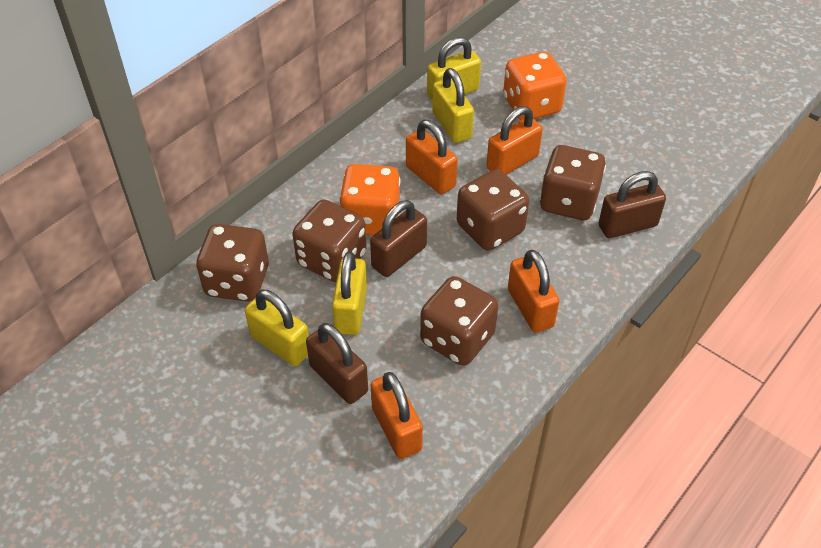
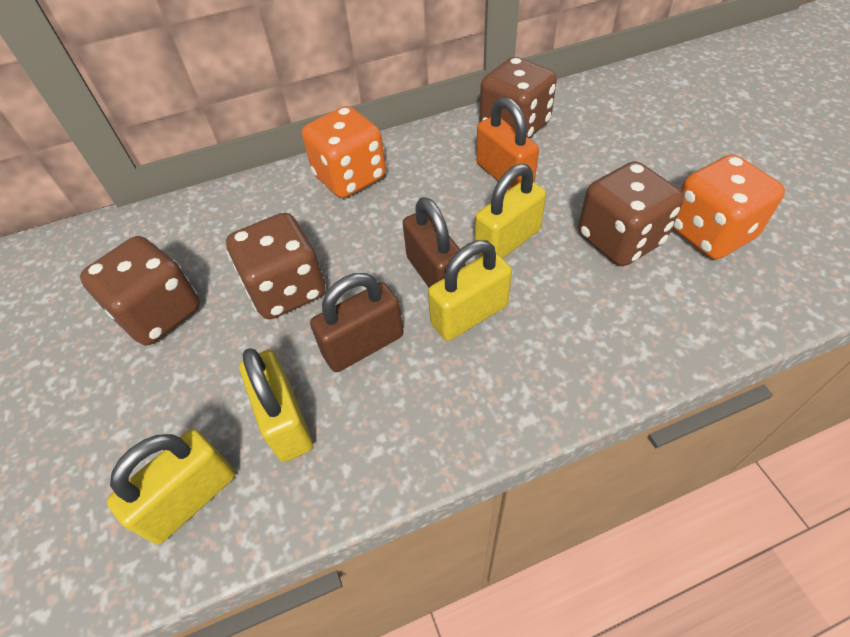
brown dice: [196,224,269,302] [292,200,367,282] [420,276,498,366] [457,169,529,251] [540,145,606,220] = 5 -> [80,236,200,345] [226,213,326,319] [480,57,557,138] [578,161,684,266] = 4
brown padlock: [306,323,368,404] [370,200,427,277] [599,171,666,238] = 3 -> [310,273,404,372] [403,197,465,287] = 2
orange padlock: [371,372,423,459] [406,120,458,194] [486,106,543,175] [508,250,560,333] = 4 -> [476,97,539,190] = 1

